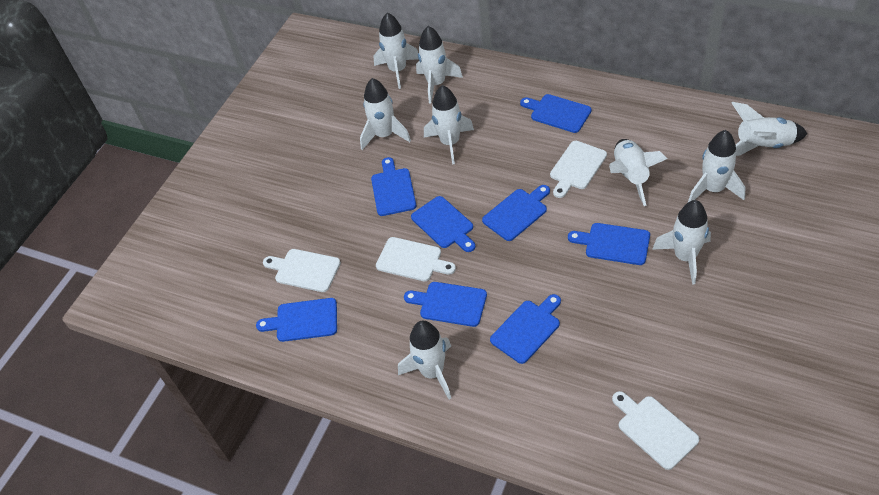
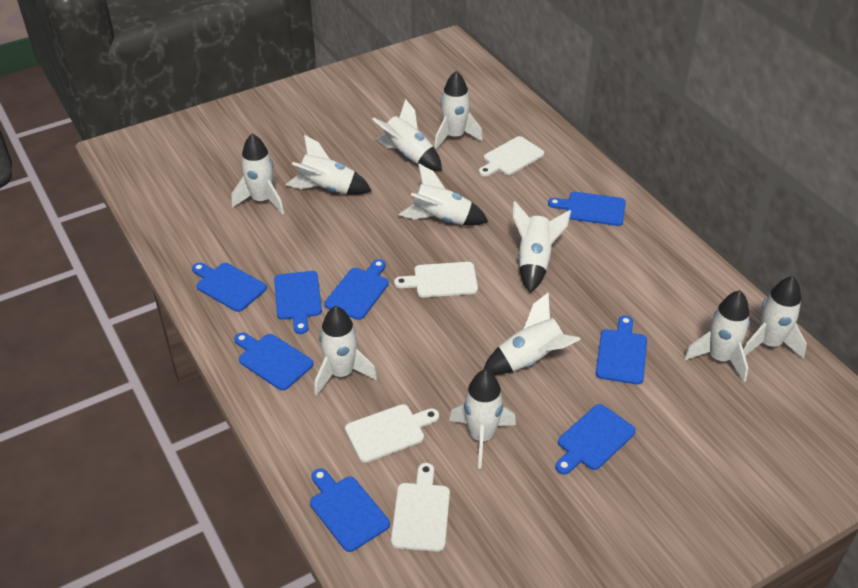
white rocket: [360,78,411,150] [374,12,418,89] [398,321,451,399] [416,26,463,103] [424,85,474,165] [609,139,668,206] [653,200,711,285] [688,130,746,202] [732,102,807,156] = 9 -> [232,134,284,214] [286,135,372,195] [315,306,377,396] [372,99,442,171] [399,164,488,225] [434,71,483,150] [449,370,516,469] [483,292,581,375] [513,201,571,293] [684,290,750,382] [744,276,807,359] = 11

